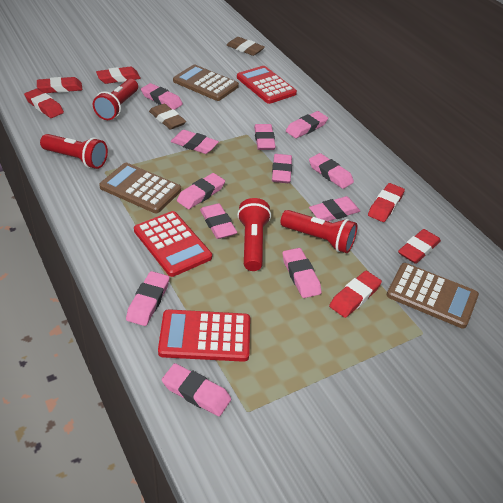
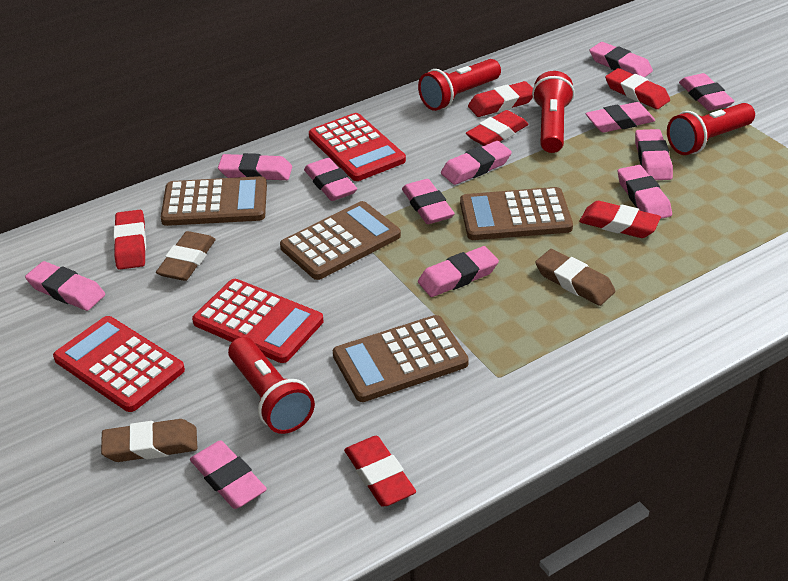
brown calculator: [99,163,181,213] [173,65,239,101] [387,263,479,329] = 3 -> [161,176,267,226] [280,201,401,280] [333,315,469,402] [460,187,573,240] = 4
brown eraser: [149,103,186,130] [227,37,265,56] = 2 -> [101,419,197,462] [156,231,216,281] [535,249,615,306] = 3

